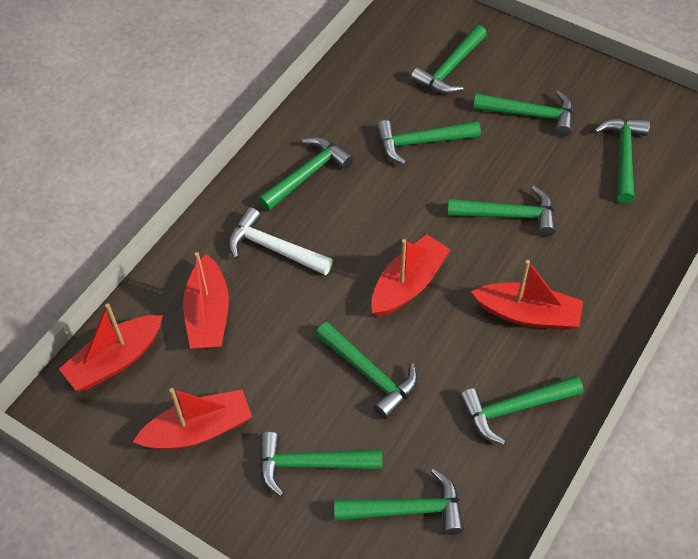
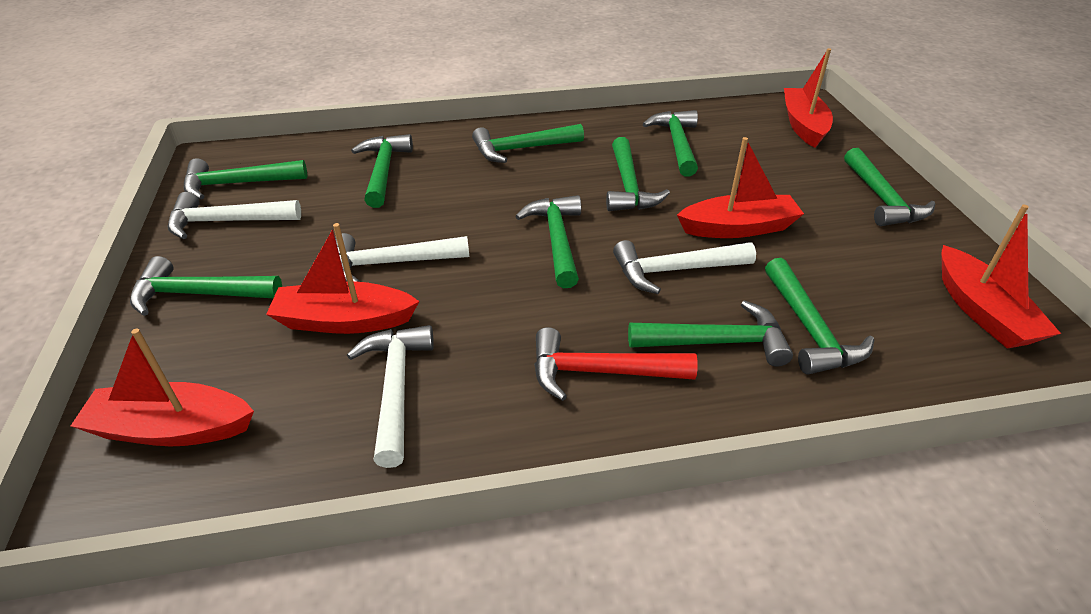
red hammer: none = 0 -> [534,327,698,401] = 1
white hammer: [228,207,333,275] = 1 -> [167,192,301,239] [335,233,469,282] [347,325,434,468] [613,240,756,294] = 4

